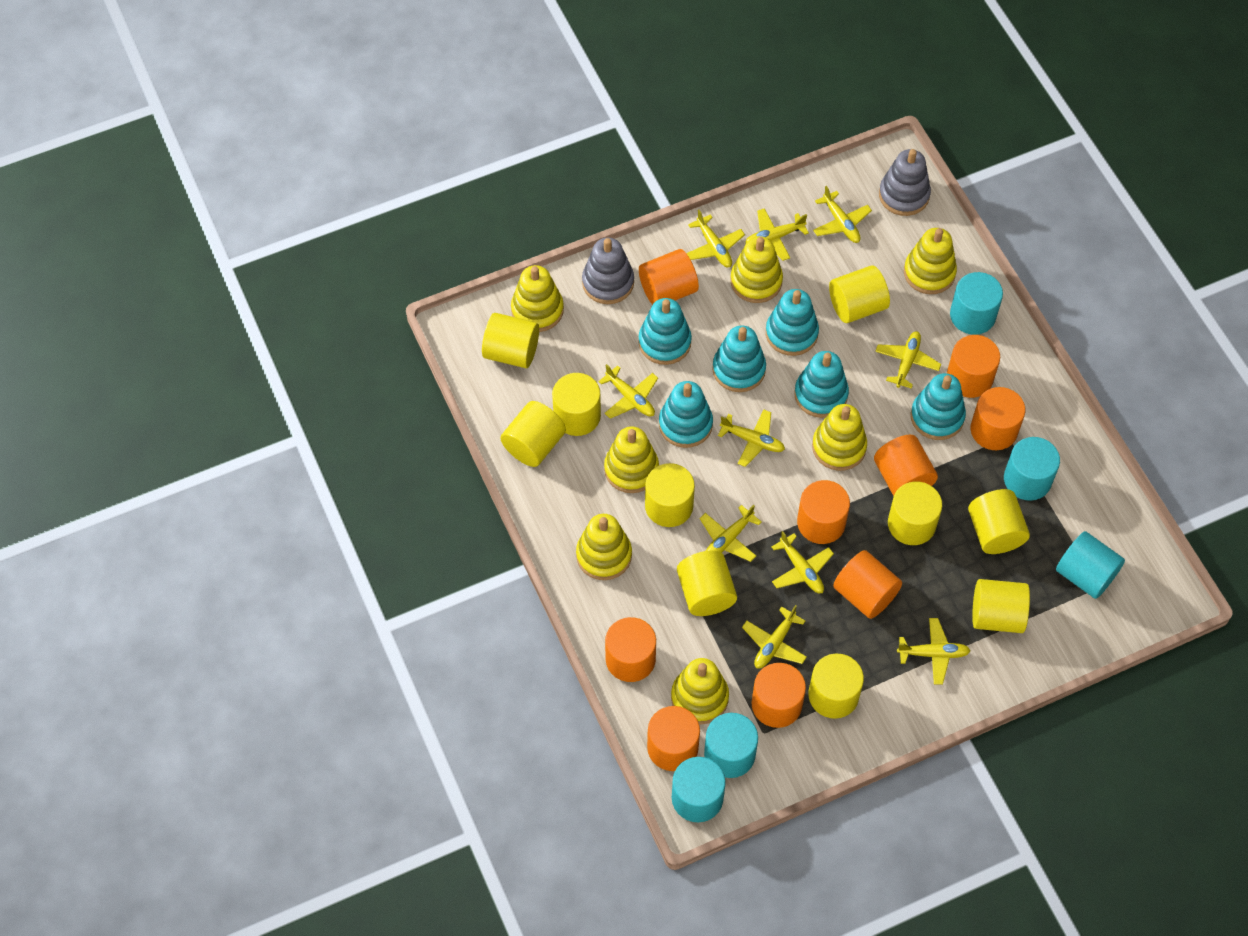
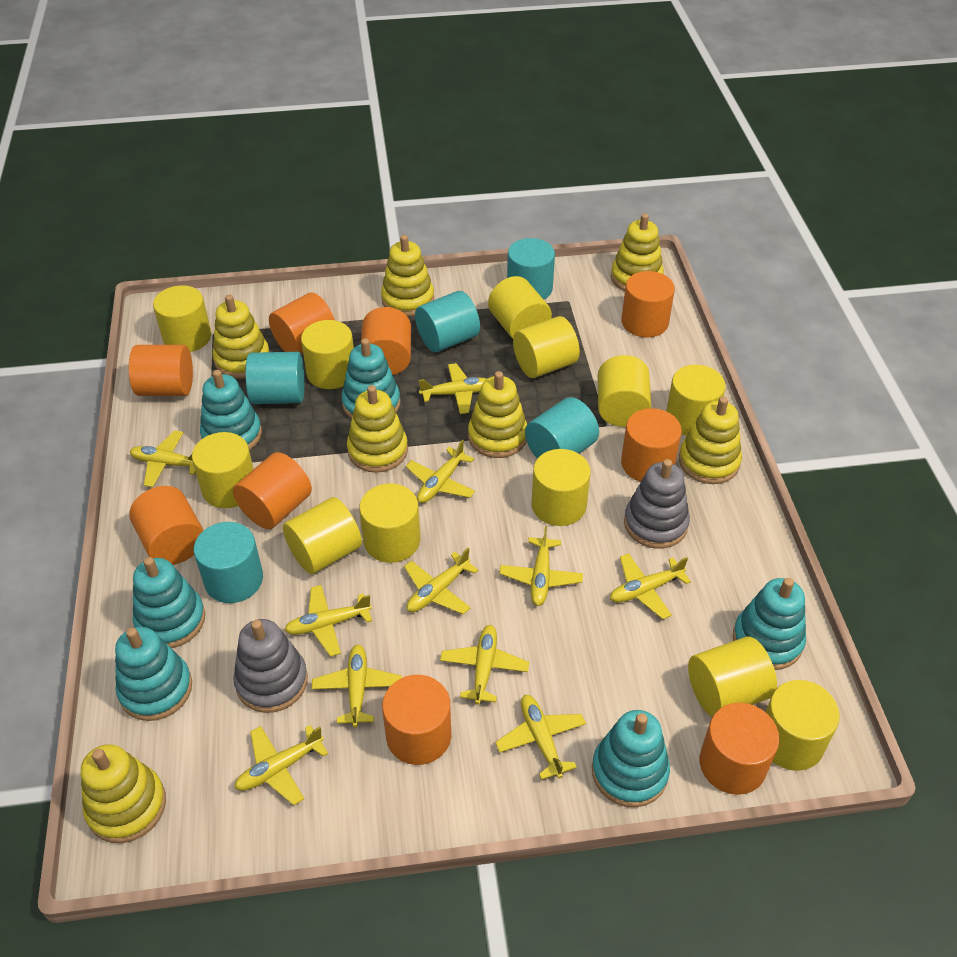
yellow cylinder: [482,313,539,368] [501,401,566,467] [552,373,601,436] [645,463,695,527] [677,550,737,616] [808,653,864,719] [829,265,890,323] [888,481,942,545] [968,489,1030,554] [972,579,1030,633] = 10 -> [153,285,211,352] [192,432,253,508] [283,497,362,574] [301,320,354,389] [359,483,420,563] [488,276,552,339] [513,316,580,378] [531,449,591,526] [598,355,651,427] [666,365,726,436] [688,636,777,717] [766,680,840,771] = 12
yellow plane: [598,364,658,419] [687,210,745,267] [700,505,762,562] [718,410,785,467] [742,605,807,668] [745,208,809,261] [772,531,834,593] [813,186,872,243] [875,331,941,389] [897,618,971,684] = 10 -> [130,430,195,487] [234,725,328,805] [284,585,372,657] [311,645,402,727] [404,548,478,614] [406,440,475,503] [419,363,487,414] [440,625,529,705] [495,695,586,780] [499,526,583,606] [610,553,691,619] = 11

